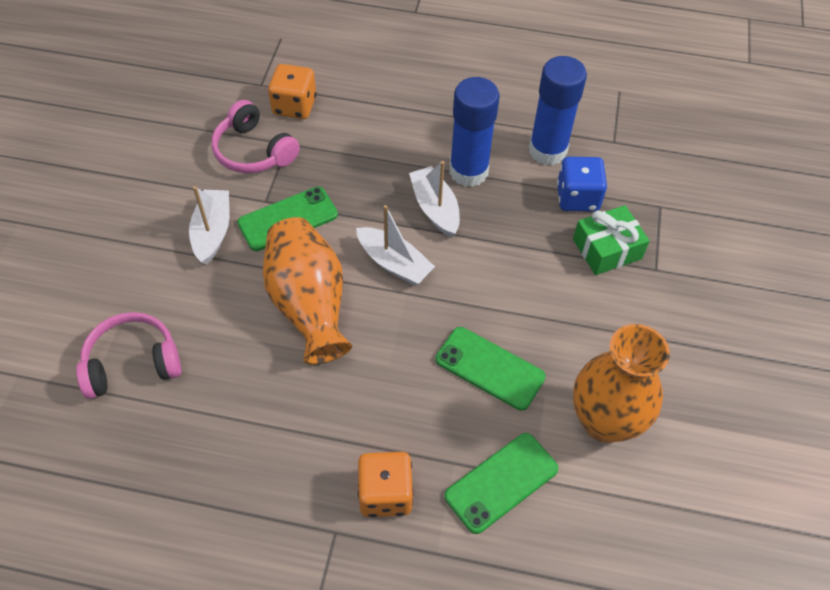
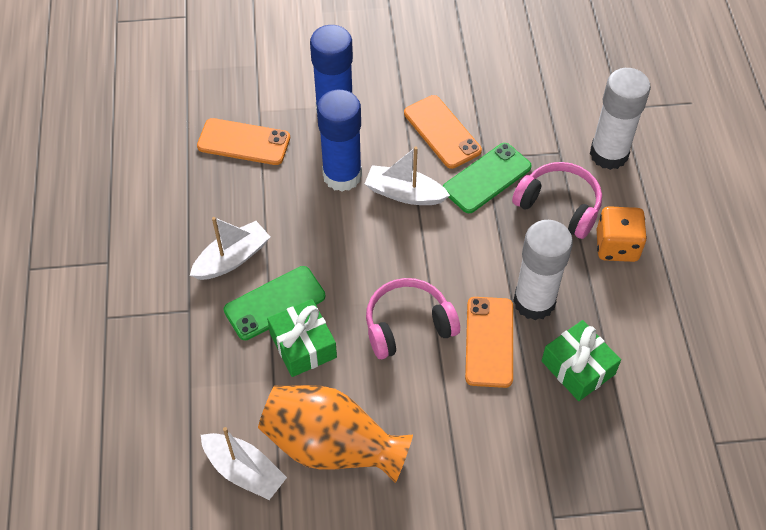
blue dice: [557,157,607,212] = 1 -> none = 0
green gift: [573,205,650,275] = 1 -> [267,299,337,377] [542,320,621,401] = 2
green phone: [237,187,338,251] [436,327,546,411] [444,433,559,534] = 3 -> [224,266,325,340] [443,143,532,213] = 2
orange dice: [268,64,316,119] [358,452,414,517] = 2 -> [597,206,647,262] = 1
orange phone: none = 0 -> [197,118,290,165] [404,95,482,169] [465,297,513,388] = 3
orange vase: [263,217,352,365] [573,324,670,443] = 2 -> [258,385,413,483] = 1
white glue stick: none = 0 -> [513,220,573,320] [590,68,651,170] = 2

